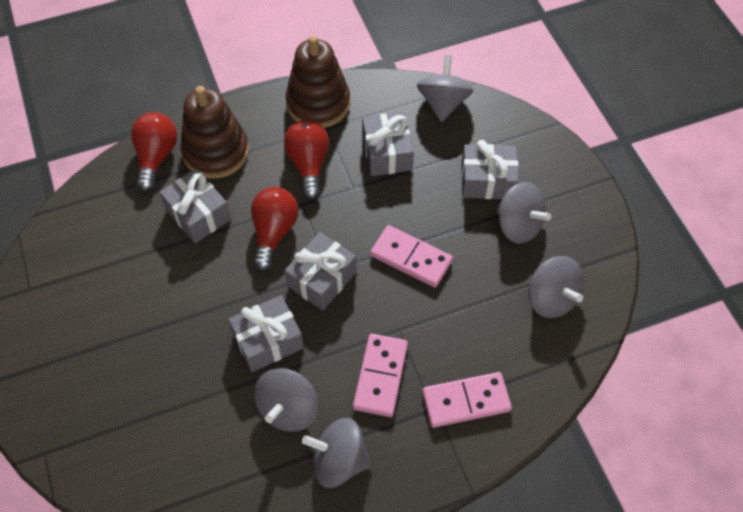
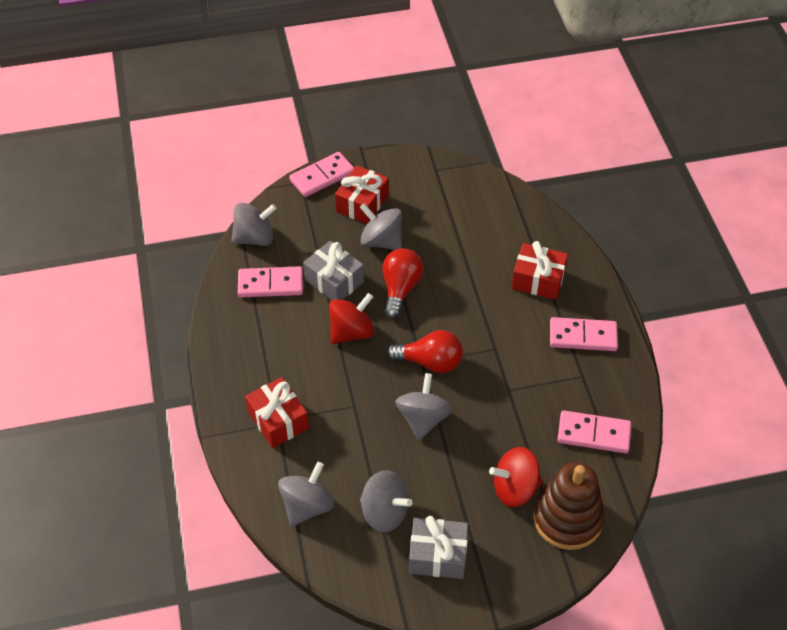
brown stacking toy: [181,86,249,178] [285,35,350,128] = 2 -> [533,462,605,550] = 1
grey gift: [159,169,231,243] [228,295,304,372] [285,232,357,311] [362,112,414,176] [461,140,519,199] = 5 -> [303,241,364,300] [409,516,468,579] = 2
pink domino: [353,334,408,417] [370,225,453,287] [422,372,512,428] = 3 -> [238,266,303,298] [289,152,354,197] [550,317,618,351] [557,410,631,453] = 4
red gift: none = 0 -> [245,377,309,448] [335,165,389,224] [512,241,568,300] = 3
red light bulb: [131,112,177,192] [251,187,299,271] [284,120,329,200] = 3 -> [382,248,423,319] [386,330,463,373] = 2
red spinning top: none = 0 -> [329,293,375,344] [489,447,543,507] = 2

